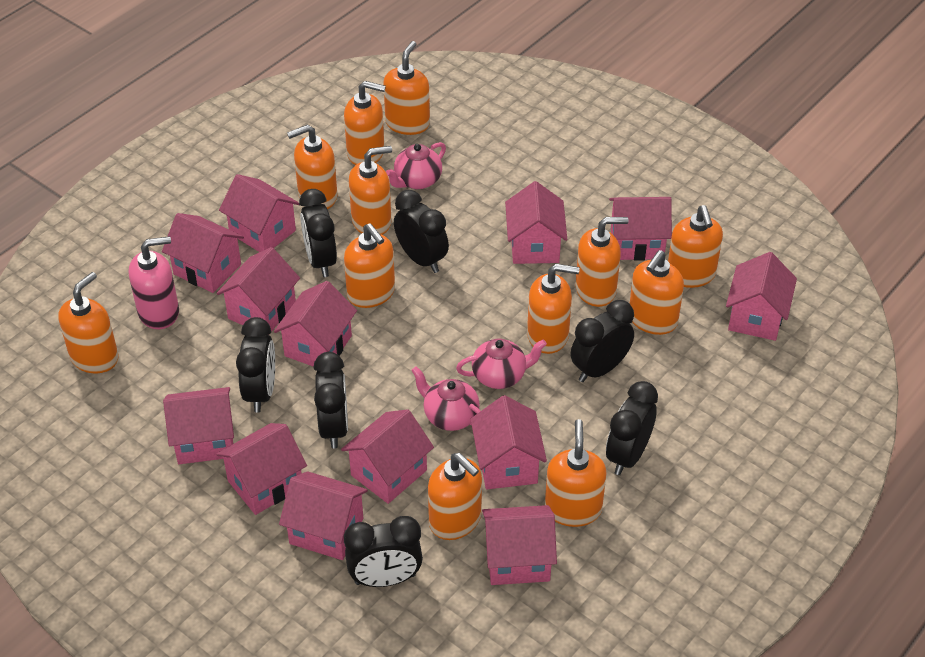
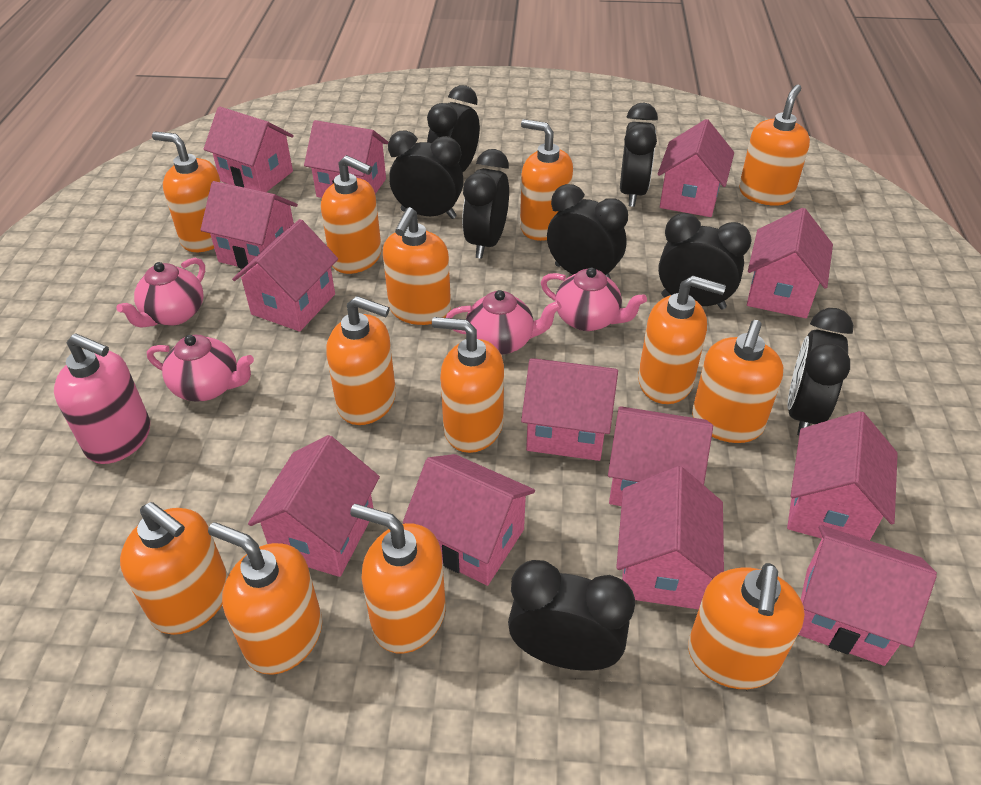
black clock: [236,317,275,413] [299,189,337,277] [313,352,348,449] [344,516,423,587] [394,190,449,273] [571,300,634,382] [606,381,658,475] = 7 -> [388,130,464,219] [427,85,480,173] [462,149,509,259] [508,560,635,671] [547,184,628,279] [620,103,658,207] [658,213,751,310] [788,308,853,436] = 8
orange soap dispenser: [58,272,118,374] [287,125,338,209] [344,81,386,165] [344,223,395,308] [349,146,392,235] [383,41,430,135] [428,453,482,540] [527,264,580,354] [545,419,607,527] [575,217,628,307] [630,250,684,335] [668,205,723,288] = 12 -> [120,502,228,635] [152,131,221,252] [208,522,322,675] [321,155,382,274] [326,296,396,425] [350,504,446,654] [383,207,451,325] [432,317,504,453] [520,119,573,241] [638,276,726,404] [688,563,805,689] [692,320,783,443] [739,85,810,206] = 13
pink teapot: [386,142,446,189] [411,366,481,431] [456,338,547,389] = 3 -> [116,258,205,328] [147,335,254,401] [446,290,561,355] [541,267,647,331] = 4

